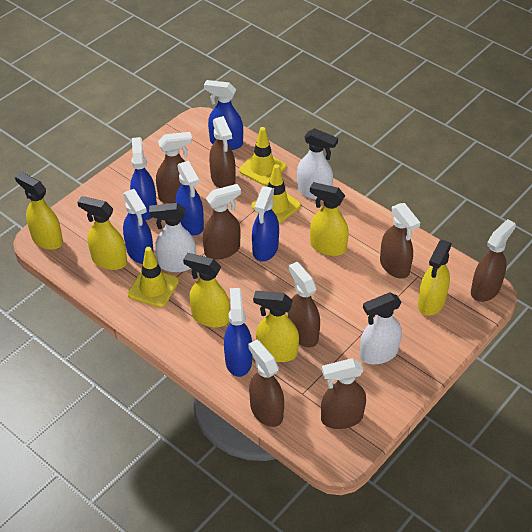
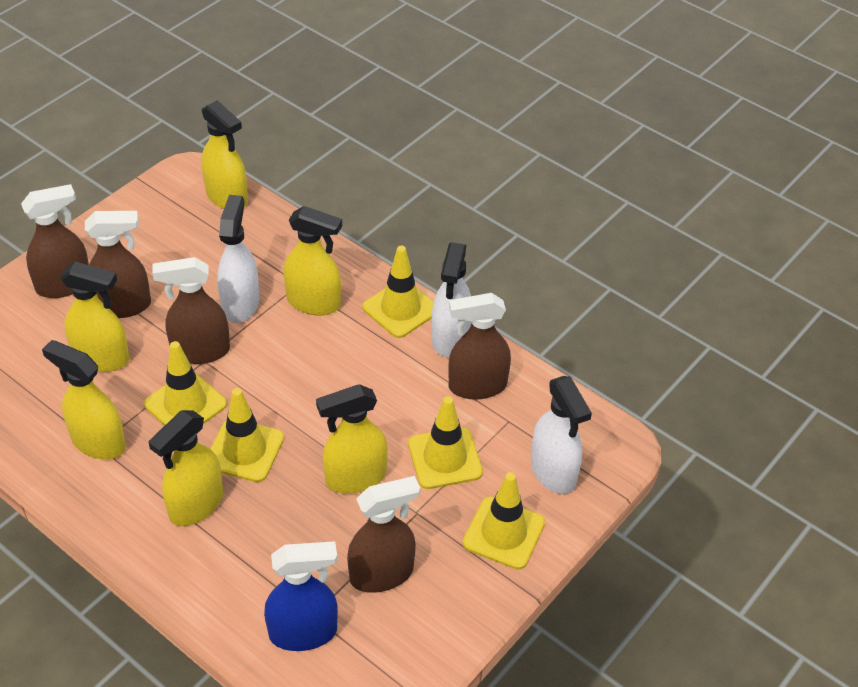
blue spray bottle: [123,189,154,264] [130,137,157,220] [175,161,204,235] [204,80,243,150] [224,288,252,377] [252,186,279,262] = 6 -> [264,541,338,651] = 1
brown spray bottle: [156,132,192,203] [203,184,241,260] [209,116,236,188] [248,340,284,427] [288,262,320,347] [321,358,366,429] [380,203,420,279] [471,219,516,302] = 8 -> [21,184,89,298] [85,211,151,318] [152,257,230,364] [347,476,420,593] [448,293,511,400] = 5
yellow traffic cone: [128,247,179,308] [239,127,286,186] [251,164,301,224] = 3 -> [144,341,227,426] [210,388,284,482] [362,246,434,338] [408,396,483,489] [463,472,545,569] = 5

